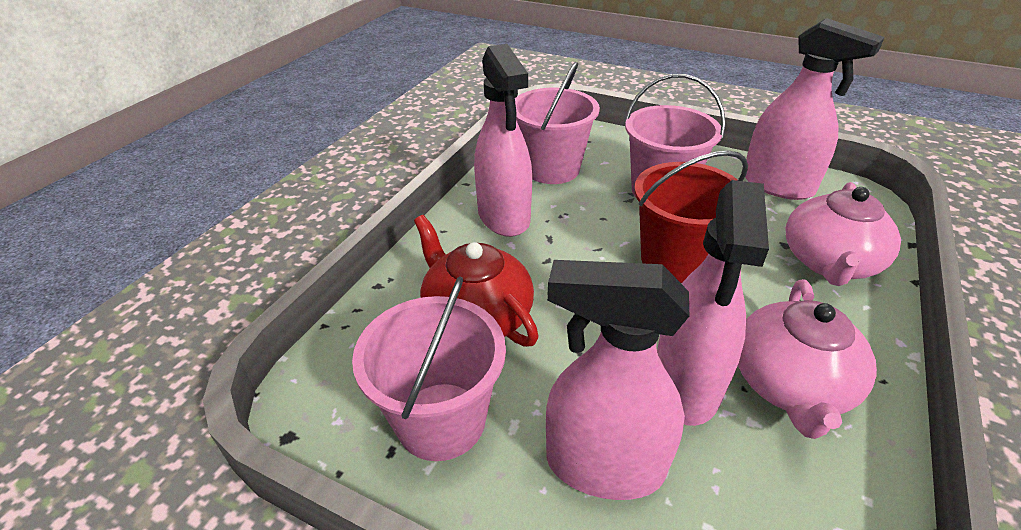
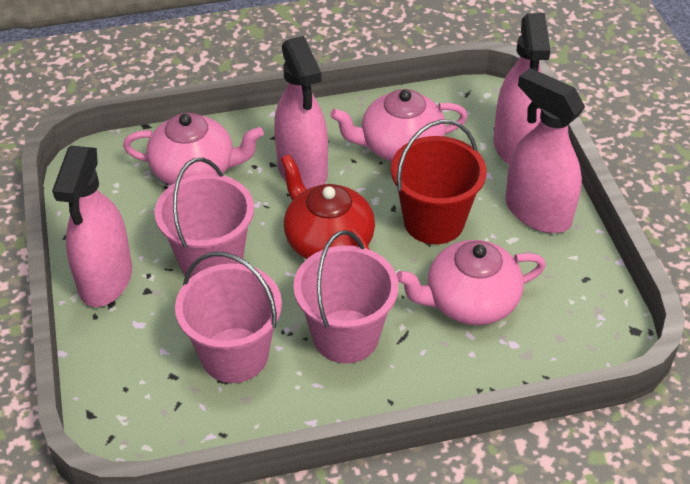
pink teapot: [738,279,877,439] [786,182,901,286] = 2 -> [123,113,264,185] [330,89,468,161] [396,240,546,325] = 3

